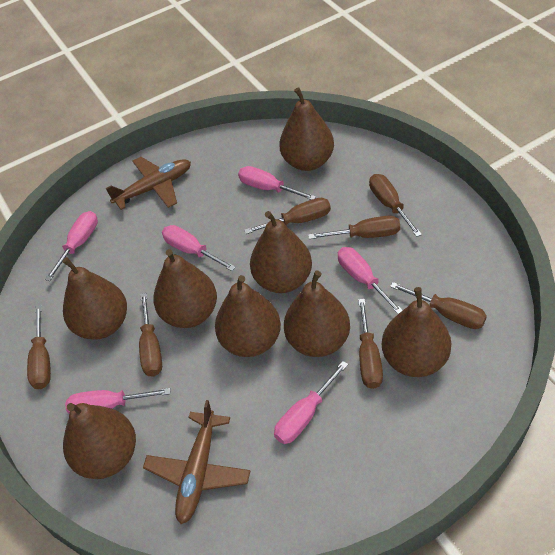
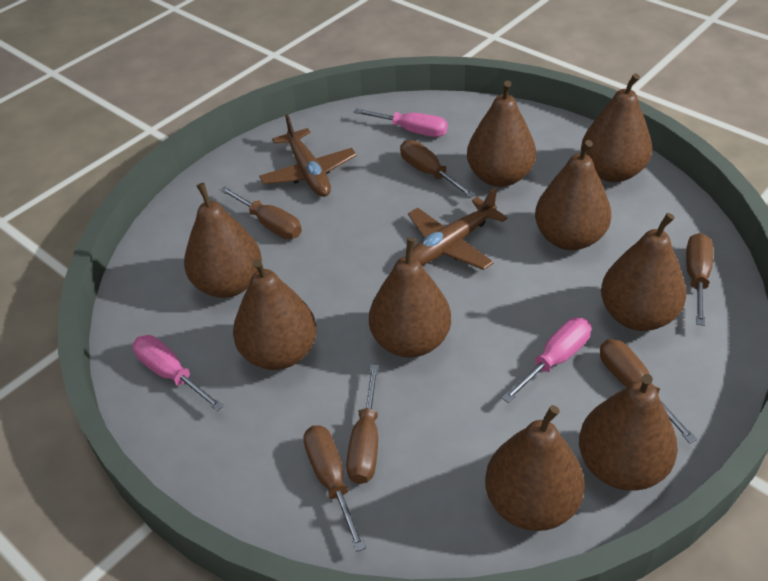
brown pear: [62,257,127,340] [63,403,136,479] [153,249,217,328] [215,275,281,357] [250,211,312,293] [279,87,334,171] [284,271,350,357] [382,287,451,377] = 8 -> [184,183,262,298] [233,259,317,370] [369,238,451,357] [467,80,536,187] [485,405,585,531] [535,140,611,250] [579,374,678,491] [581,73,652,182] [601,213,686,331] = 9
brown screwdriver: [27,305,51,389] [139,293,162,377] [244,198,331,234] [308,215,400,239] [358,299,383,389] [369,174,422,237] [390,282,487,329] = 7 -> [220,186,302,239] [303,425,366,552] [346,365,379,484] [400,140,475,198] [600,339,697,443] [686,233,713,326] = 6
pink screwdriver: [45,211,98,281] [65,388,170,413] [162,225,236,271] [238,166,316,200] [274,361,348,444] [338,247,403,314] = 6 -> [133,335,224,411] [354,109,448,137] [502,318,591,403] = 3

